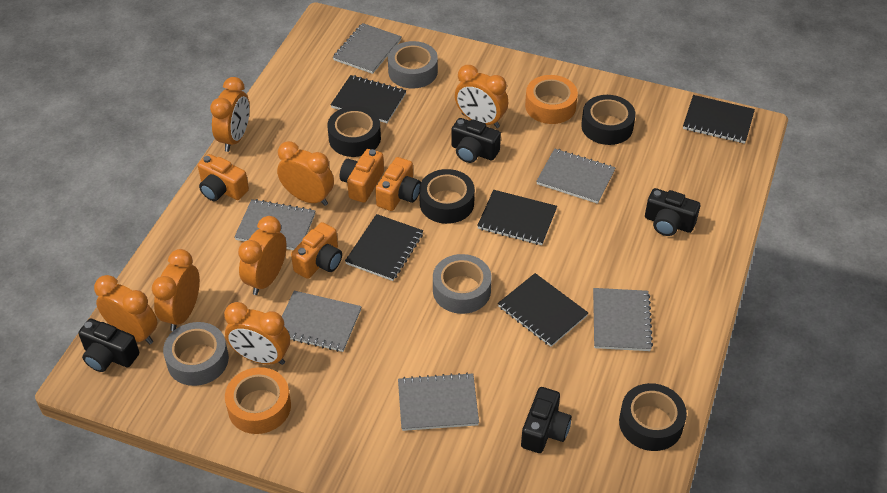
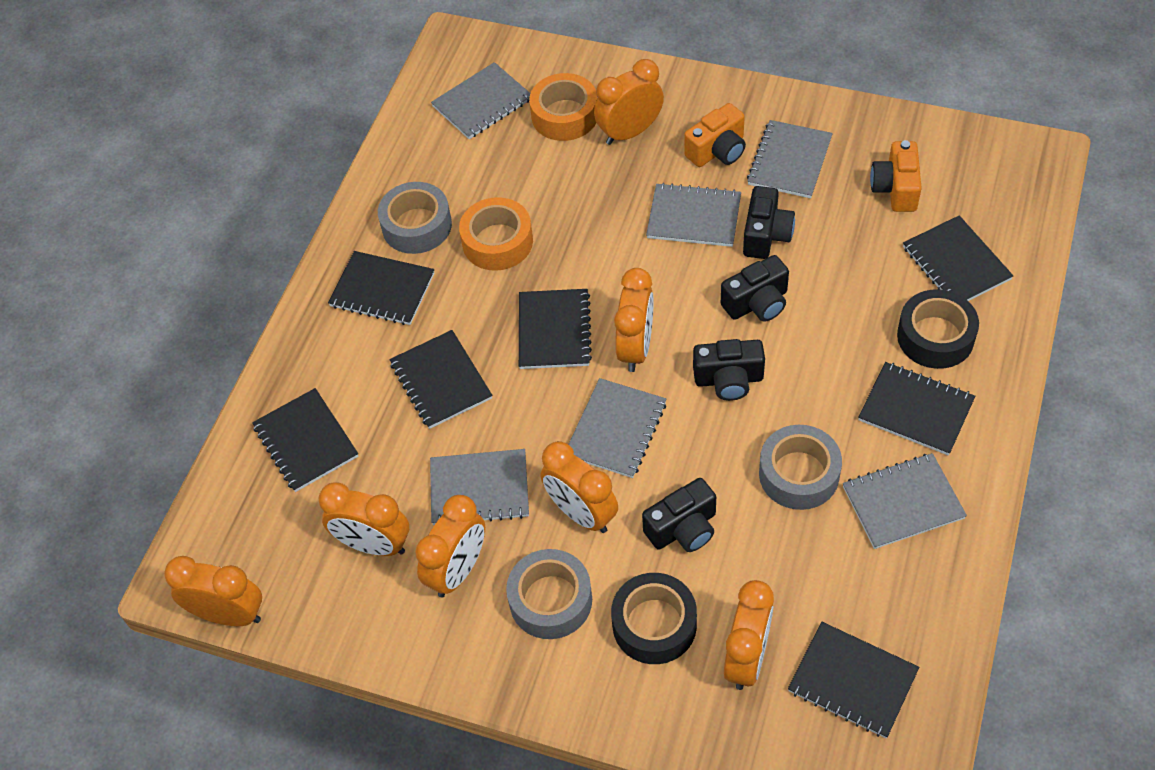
black notebook: [331,75,406,123] [345,214,423,281] [477,190,557,245] [498,273,588,347] [683,95,755,144] = 5 -> [252,388,359,492] [328,251,434,325] [389,330,492,429] [519,289,592,369] [788,621,919,738] [858,362,975,456] [903,215,1013,301] = 7
black tape: [327,106,381,157] [419,169,475,224] [581,95,635,145] [619,383,687,451] = 4 -> [611,573,697,664] [897,289,979,369] = 2
orange camera: [198,154,249,201] [291,222,342,279] [340,149,384,203] [375,157,421,211] = 4 -> [684,103,746,167] [870,140,922,212] = 2

